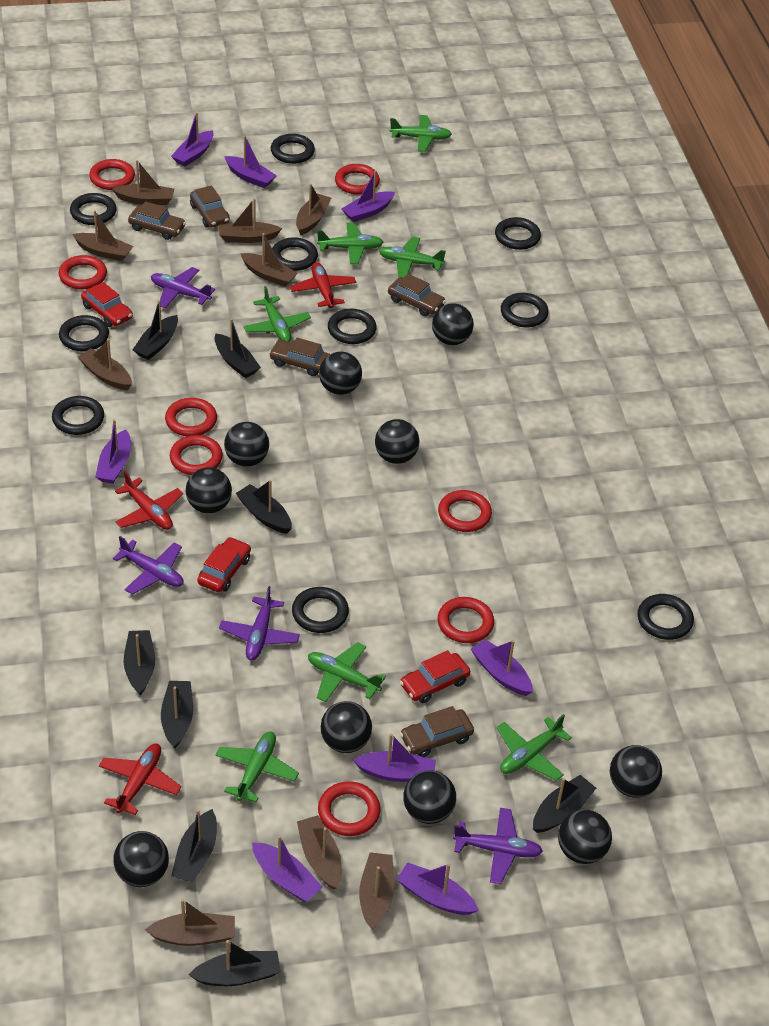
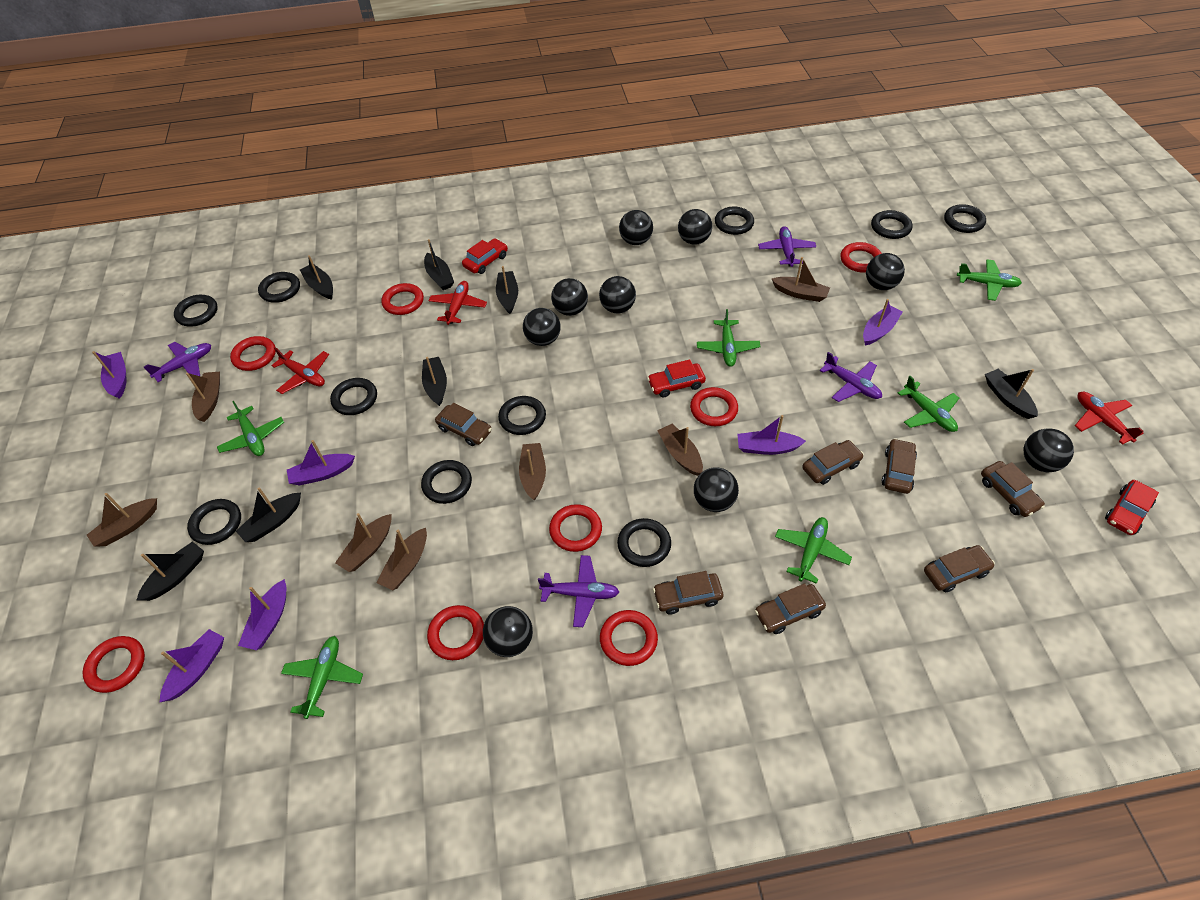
black ball: [114,831,169,887] [186,467,232,514] [224,422,269,467] [319,351,362,395] [321,701,372,753] [375,419,419,464] [404,770,456,824] [432,303,474,345] [558,810,612,864] [610,745,662,798] = 10 -> [483,606,533,657] [523,308,561,346] [551,278,588,316] [599,276,636,314] [619,210,653,245] [678,209,712,245] [694,467,739,512] [866,253,905,290] [1024,428,1074,472] = 9
black boat: [124,630,155,695] [133,300,178,360] [161,681,193,748] [171,809,217,882] [189,940,281,986] [214,318,261,378] [236,480,292,534] [533,775,596,833] = 8 -> [137,542,204,601] [236,487,301,542] [300,255,333,300] [422,357,447,406] [424,239,454,290] [496,266,518,314] [985,369,1038,419] = 7
brown boat: [72,210,133,261] [78,339,132,390] [112,160,174,205] [145,899,235,946] [219,198,282,243] [241,233,298,287] [296,184,331,235] [297,815,341,890] [359,852,394,930] = 9 -> [87,493,157,547] [186,372,220,422] [335,513,392,572] [377,528,427,590] [519,443,546,501] [657,424,703,476] [772,257,830,302] = 7
brown car: [128,201,186,240] [190,185,230,227] [269,337,330,376] [388,274,446,316] [400,706,474,757] = 5 -> [435,403,492,446] [653,571,723,615] [755,583,826,634] [802,440,864,485] [882,438,917,494] [924,545,995,593] [981,461,1045,517] = 7
green plane: [215,732,299,802] [243,286,311,342] [308,642,386,703] [317,222,384,264] [379,237,446,278] [390,115,452,152] [497,714,572,781] = 7 -> [217,401,284,456] [281,636,363,719] [697,309,760,367] [775,517,852,584] [898,376,959,432] [957,259,1022,301] = 6
purple boat: [95,419,131,484] [171,112,214,167] [224,136,277,188] [252,835,323,902] [341,170,395,222] [353,733,436,782] [396,862,479,915] [471,639,533,696] = 8 -> [92,351,127,399] [160,629,224,702] [238,579,286,650] [287,440,355,485] [737,415,806,455] [863,299,903,346] = 6

